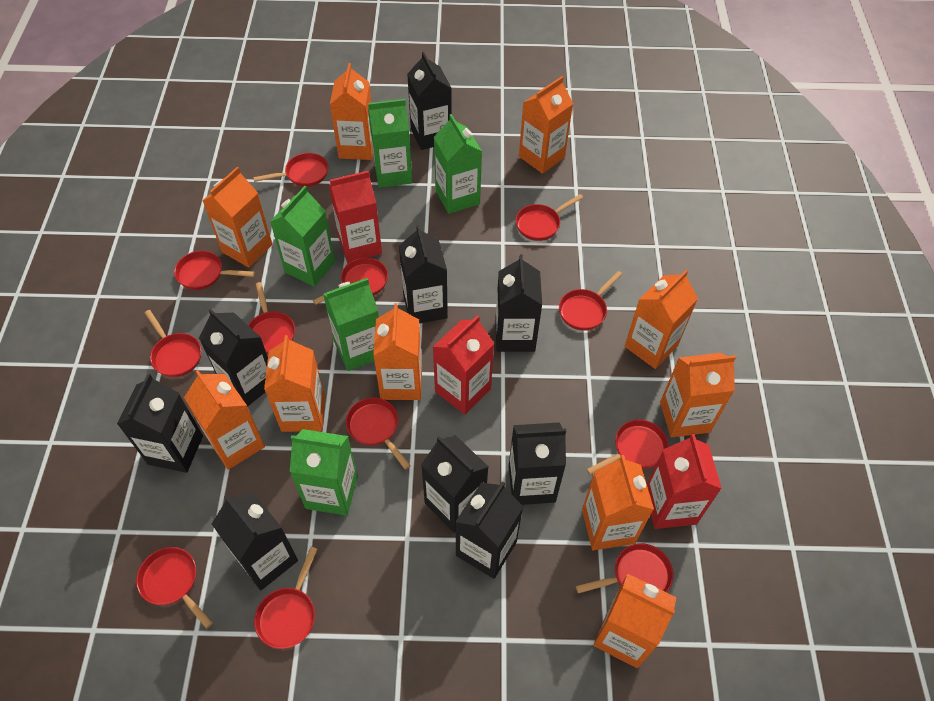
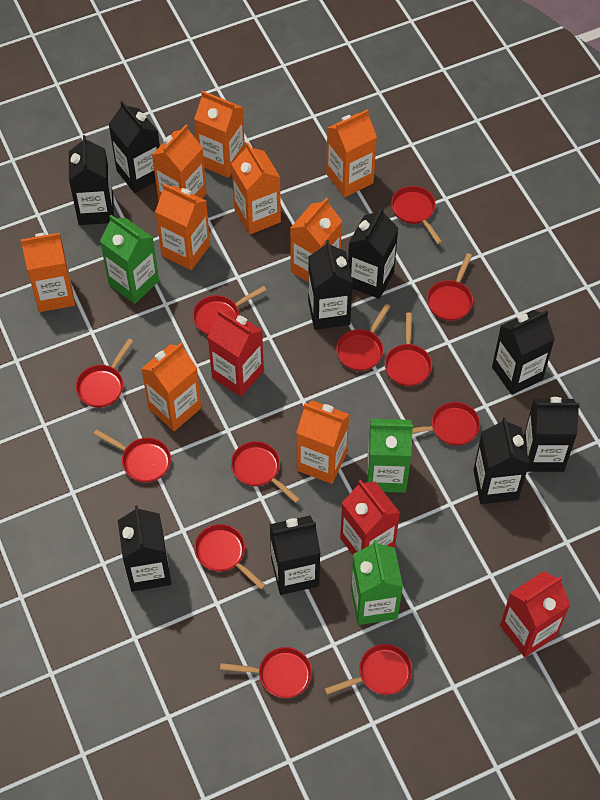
green carton: [270,186,335,287] [290,429,358,516] [323,278,379,371] [368,99,412,188] [434,114,482,214] = 5 -> [100,215,159,304] [351,540,403,625] [367,419,413,493] = 3
orange carton: [184,370,265,470] [203,167,273,268] [264,335,325,432] [330,63,373,160] [373,303,422,400] [519,76,573,174] [582,455,654,550] [594,573,676,668] [625,270,698,369] [660,353,736,438] = 10 -> [21,233,75,312] [141,343,201,431] [152,124,207,201] [155,184,210,270] [194,91,245,178] [232,143,281,235] [290,197,342,282] [296,400,349,484] [326,109,377,197] = 9

